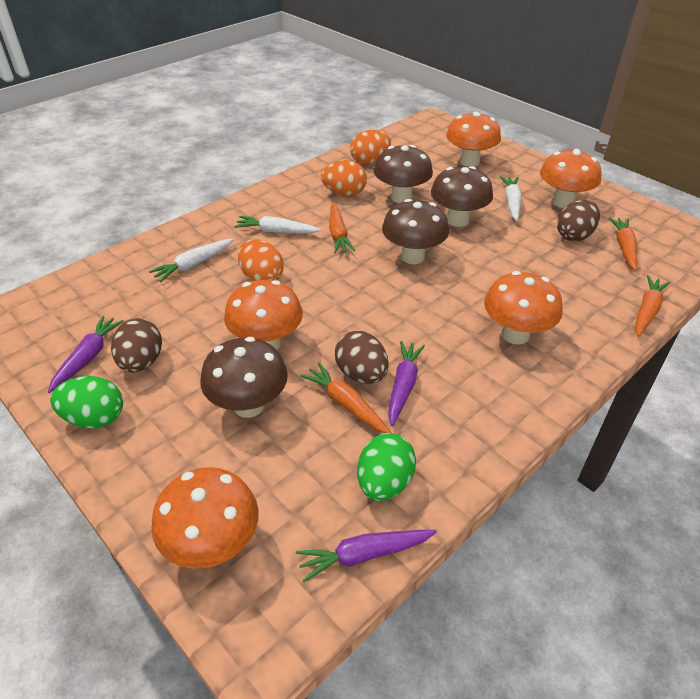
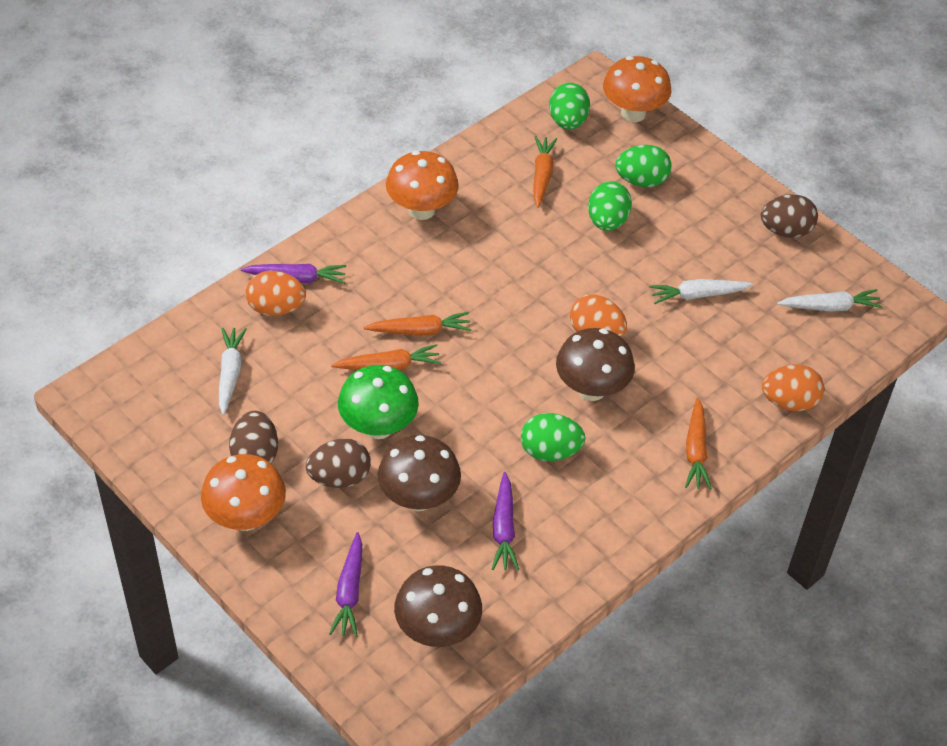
brown mushroom: [200,337,288,418] [374,145,433,203] [382,199,449,264] [431,166,493,227] = 4 -> [378,435,461,511] [394,565,482,647] [556,328,635,401] = 3
green egg: [50,376,123,428] [357,433,416,501] = 2 -> [521,413,585,461] [549,83,590,130] [588,181,632,231] [615,145,672,187] = 4
green mushroom: none = 0 -> [338,365,419,439] = 1
orange mushroom: [152,467,259,569] [224,280,303,350] [446,111,501,167] [484,271,563,345] [540,149,602,208] = 5 -> [201,454,286,531] [386,151,459,220] [603,56,671,122] = 3

